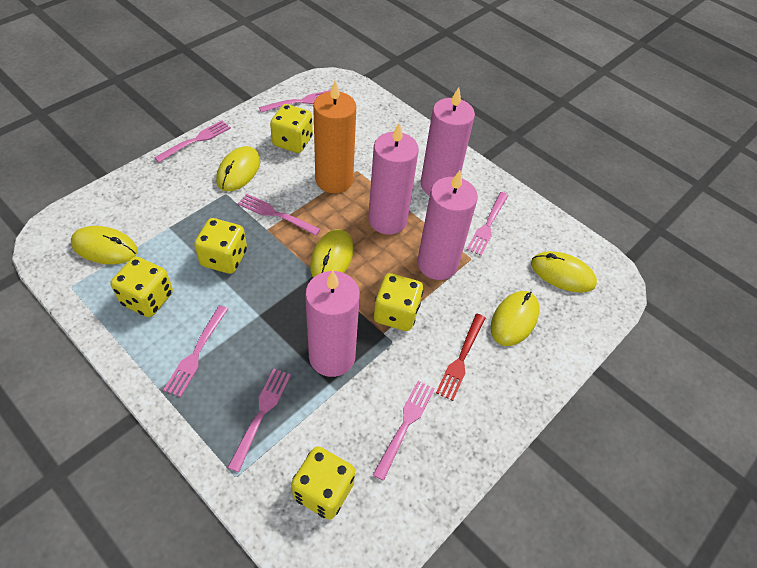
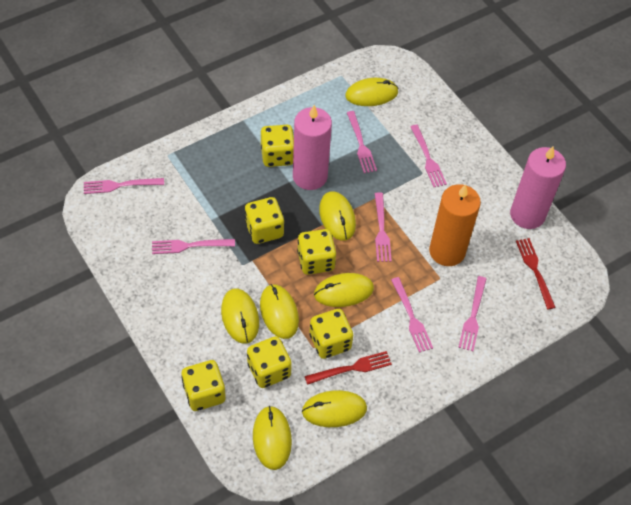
pink candle: [305,270,360,377] [368,123,419,235] [417,170,478,280] [421,87,475,196] = 4 -> [293,105,332,190] [510,146,566,229] = 2
red fork: [436,314,486,401] = 1 -> [305,351,392,385] [516,238,556,309] = 2
yellow dice: [110,257,173,317] [194,218,247,274] [270,104,313,153] [291,446,355,520] [374,273,423,331] = 5 -> [181,360,226,411] [245,197,284,244] [247,336,292,388] [261,125,294,167] [297,229,336,275] [309,309,353,359] = 6
yellow mouse: [71,226,138,265] [216,146,260,191] [310,229,354,278] [491,291,539,346] [531,251,597,293] = 5 -> [221,289,259,344] [253,406,292,470] [260,284,299,339] [302,390,367,427] [314,273,374,307] [319,191,356,241] [345,78,399,106] = 7

